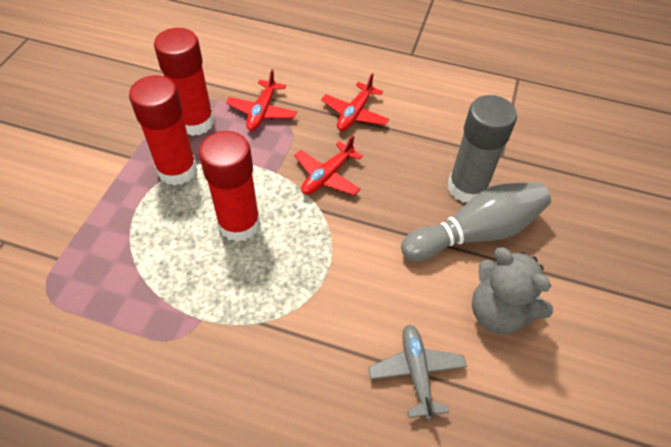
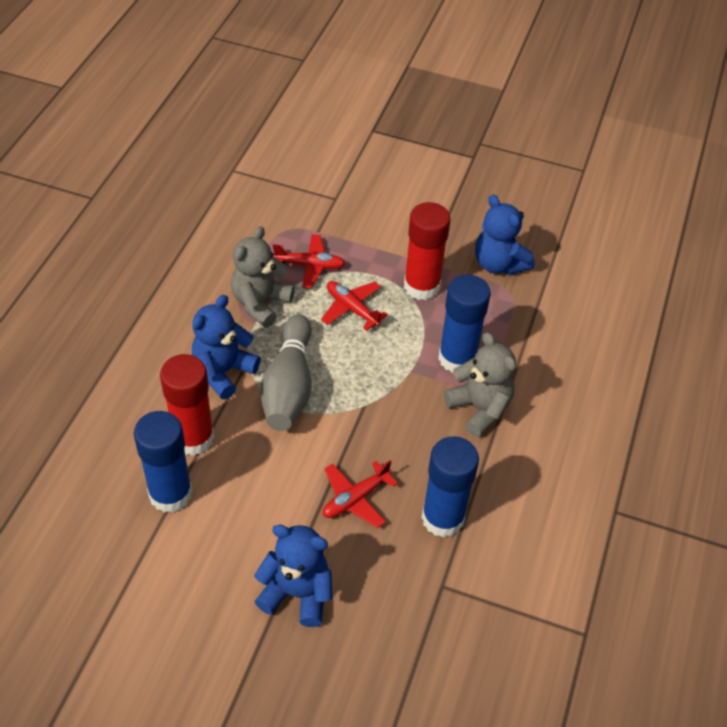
blue glue stick: none = 0 -> [134,411,192,513] [421,436,479,538] [438,275,491,373] = 3
blue teddy bear: none = 0 -> [192,295,261,399] [254,524,333,627] [475,195,535,275] = 3
grey glue stick: [448,95,517,203] = 1 -> none = 0
grey plane: [368,324,467,420] = 1 -> none = 0
grey teddy bear: [472,247,553,334] = 1 -> [231,226,295,328] [444,332,516,437] = 2
red glue stick: [129,75,197,186] [154,28,214,136] [199,131,260,242] = 3 -> [160,354,215,456] [404,202,451,300] = 2

